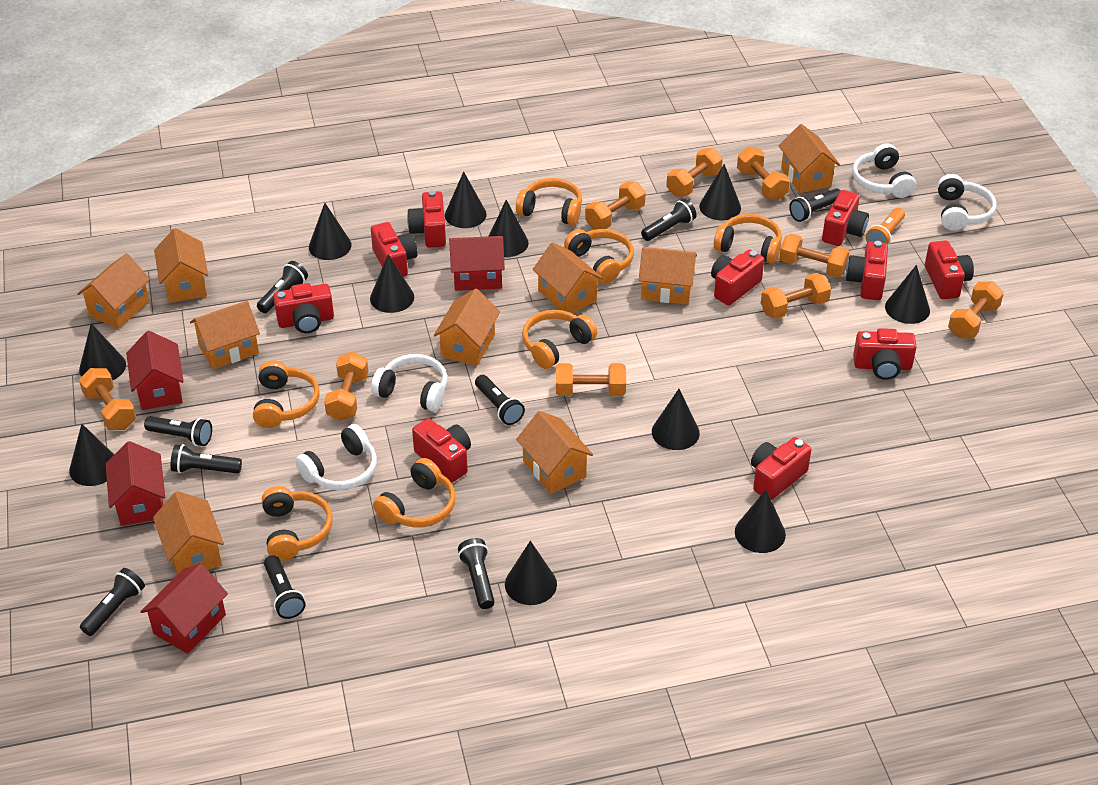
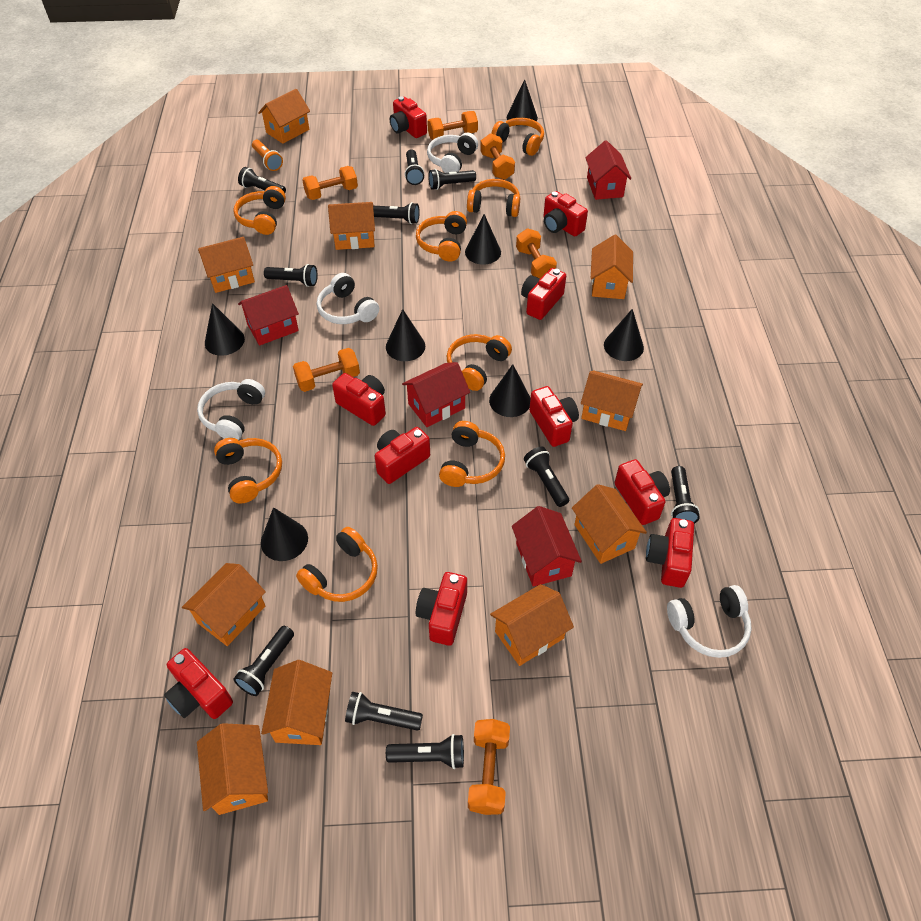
black cone: [69,424,114,486] [79,323,126,381] [309,203,351,260] [370,254,414,313] [445,171,487,228] [489,200,529,257] [505,541,557,605] [652,389,700,450] [699,164,741,220] [735,490,786,553] [885,265,930,324] = 11 -> [205,303,245,356] [261,507,308,561] [386,309,425,361] [465,214,501,265] [489,364,530,417] [507,79,538,127] [604,309,644,361] = 7
black flashlight: [80,568,145,636] [144,416,212,446] [170,444,242,474] [257,261,308,313] [264,555,306,619] [458,538,495,609] [475,375,525,425] [641,199,697,241] [789,189,841,222] = 9 -> [234,626,294,696] [238,167,286,193] [264,264,318,287] [345,692,423,731] [373,202,420,224] [386,734,464,769] [405,149,425,185] [428,169,476,190] [524,447,569,507] [671,466,700,524] = 10
orange dumbbell: [79,368,136,430] [324,352,368,421] [556,363,626,396] [585,181,646,230] [666,148,723,197] [737,146,790,201] [761,273,831,319] [779,234,850,277] [948,281,1004,338] = 9 -> [293,348,360,392] [302,166,358,200] [427,111,478,140] [468,719,510,815] [480,133,515,180] [516,228,557,279] = 6
orange headphones: [253,360,320,428] [262,486,333,561] [373,458,456,528] [516,178,582,225] [522,310,597,369] [564,229,634,284] [714,214,782,264] = 7 -> [214,438,282,504] [233,186,286,235] [296,527,378,602] [416,211,467,262] [439,421,505,487] [447,334,512,391] [467,179,520,217] [491,118,544,156] = 8
orange house: [77,253,150,329] [153,491,224,575] [154,228,208,303] [190,301,260,370] [434,288,500,366] [516,411,593,494] [533,242,603,313] [639,247,697,304] [779,124,840,193] = 9 -> [182,563,266,646] [197,723,268,815] [198,237,255,293] [258,89,310,144] [261,660,332,745] [328,202,375,250] [490,584,574,666] [572,484,647,564] [581,370,643,431] [591,235,633,299] = 10

